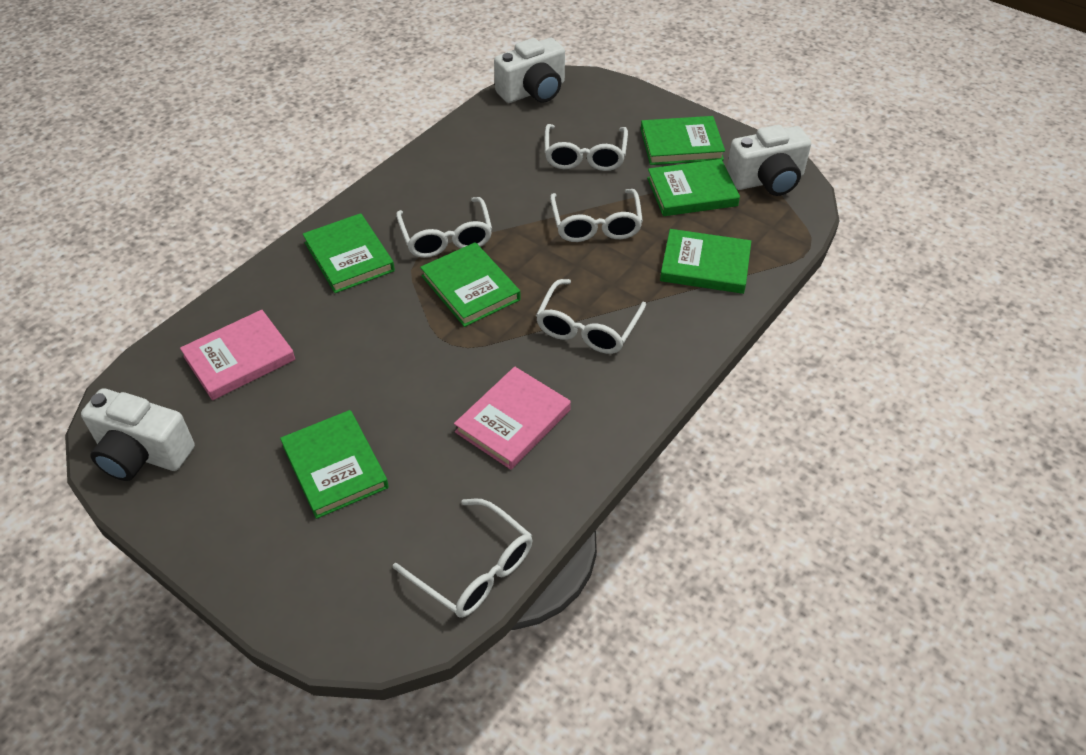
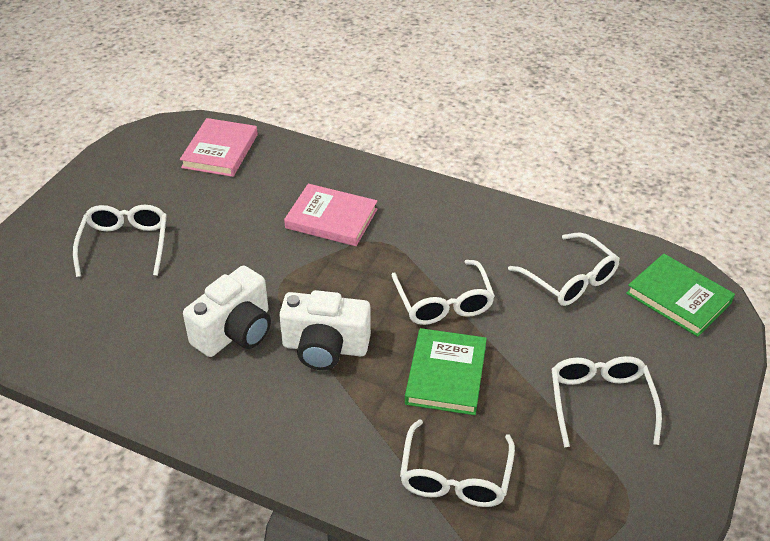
green book: [280,410,389,519] [303,213,395,293] [420,242,521,327] [641,116,725,165] [647,159,740,216] [660,229,751,294] = 6 -> [405,328,487,415] [626,254,735,337] = 2
white camera: [81,388,195,481] [494,38,565,103] [727,125,811,196] = 3 -> [183,266,271,357] [279,290,371,370] = 2

